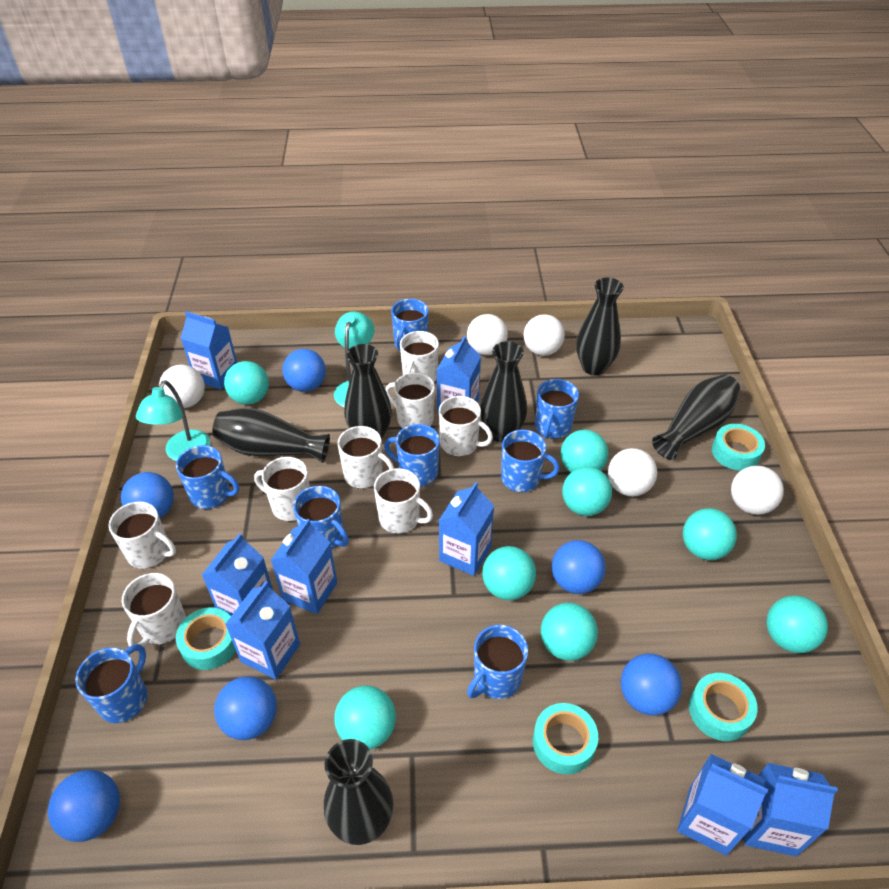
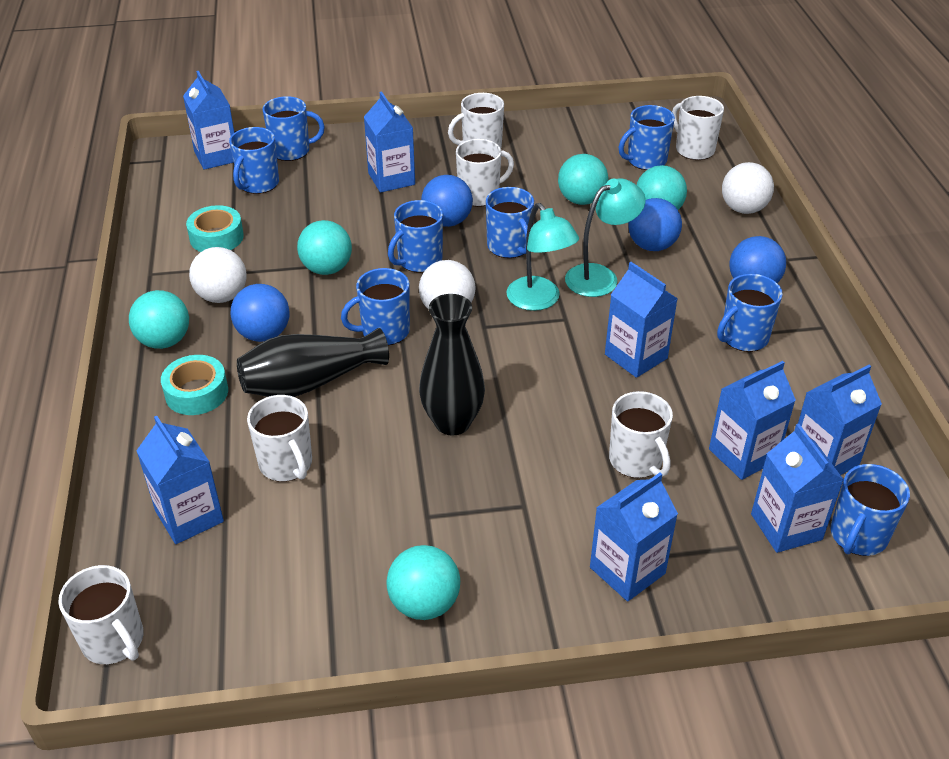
black vase: [212,408,330,463] [324,739,393,845] [344,344,392,440] [480,341,527,442] [576,277,624,376] [652,374,740,460] = 6 -> [237,328,389,397] [419,294,485,436] = 2
blue ball: [48,770,120,842] [121,472,174,518] [214,676,277,740] [282,349,326,392] [552,540,606,594] [621,653,682,716] = 6 -> [231,284,290,342] [421,175,473,227] [628,198,682,251] [729,236,786,283] = 4
turquoise ball: [224,361,269,405] [334,686,396,750] [482,546,536,600] [541,603,598,661] [561,430,609,472] [562,467,612,516] [683,508,737,560] [766,595,828,653] = 8 -> [129,290,189,349] [297,220,352,275] [387,545,460,620] [558,154,608,205] [637,165,687,210] = 5
turquoise tape: [176,607,236,670] [533,703,598,774] [689,673,758,741] [712,424,765,471] = 4 -> [161,355,228,415] [186,205,244,252] = 2
white ball: [159,365,205,408] [467,314,508,355] [524,314,565,356] [608,448,657,497] [731,466,784,515] = 5 -> [189,247,246,303] [419,260,475,309] [722,162,774,214] = 3
white mug: [109,502,176,569] [122,573,186,647] [254,457,310,521] [338,426,394,489] [374,468,433,534] [385,373,435,428] [400,331,439,382] [439,396,493,457] = 8 -> [58,565,144,665] [247,395,312,482] [448,93,504,148] [456,139,514,207] [609,391,673,478] [672,96,724,160] = 6

